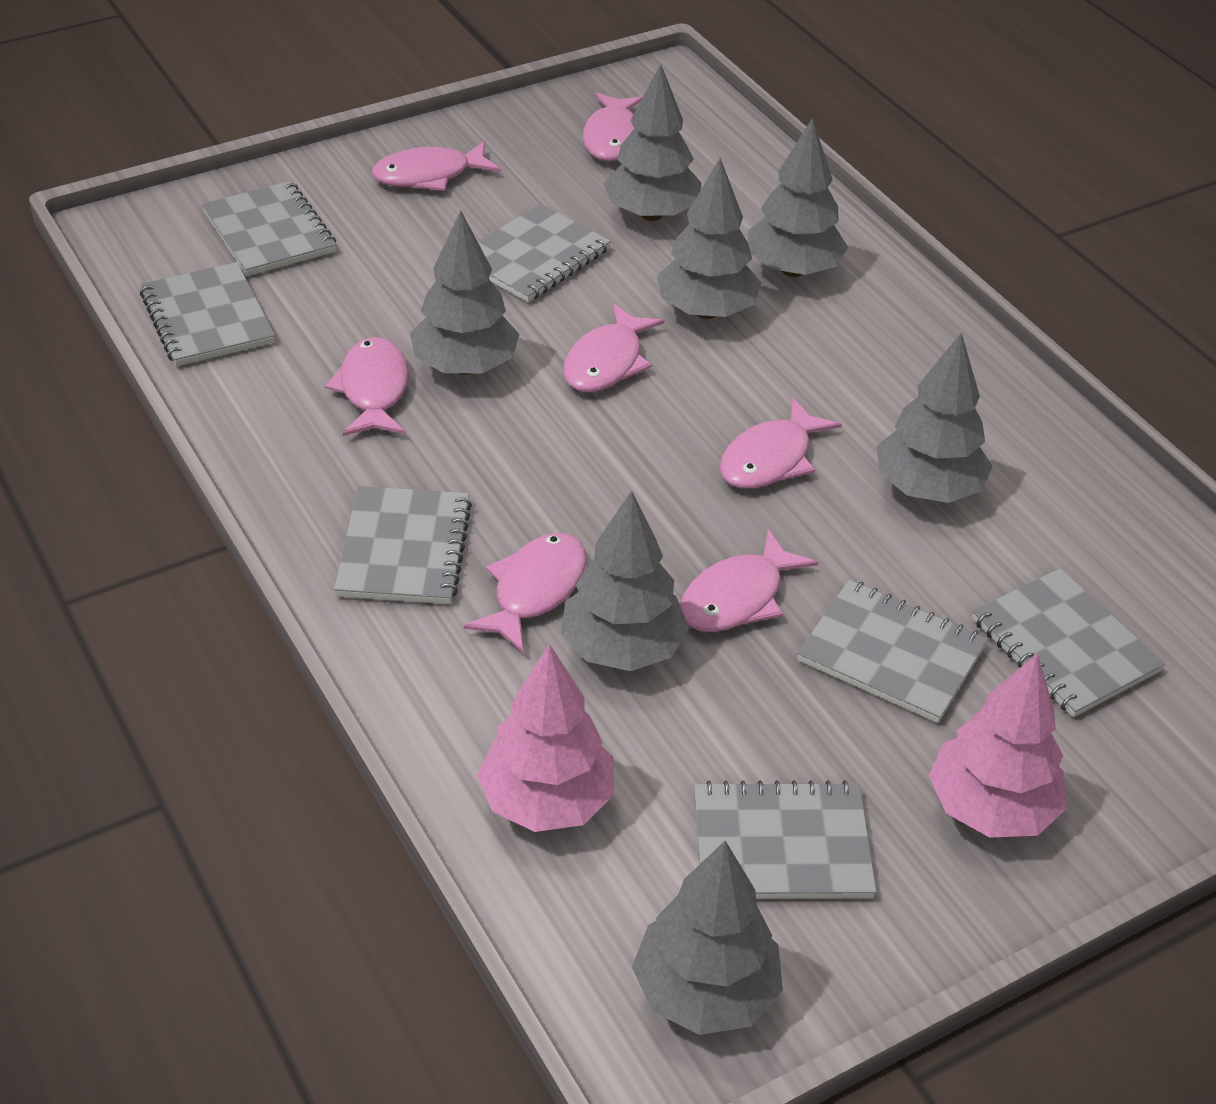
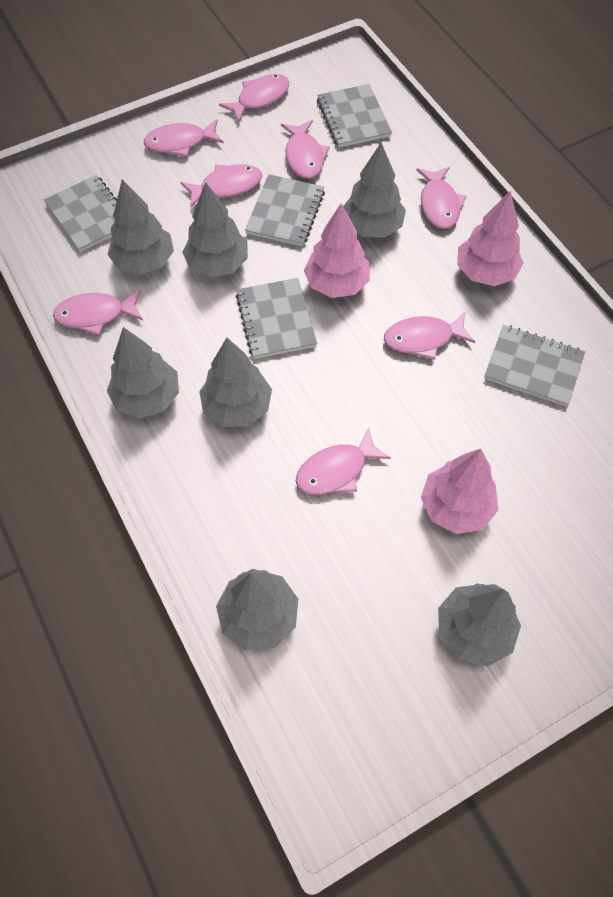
grey notebook: [140,262,275,366] [202,181,337,276] [334,486,472,604] [478,203,611,302] [694,780,877,899] [797,580,988,723] [972,568,1165,717] = 7 -> [44,175,117,252] [236,278,317,359] [245,174,325,247] [317,84,392,148] [484,325,585,407] = 5
pink fish: [325,337,409,436] [372,141,501,191] [463,533,586,654] [563,303,664,392] [583,92,643,161] [680,529,818,632] [719,397,842,489] = 7 -> [53,290,143,335] [144,119,224,157] [180,164,262,207] [219,74,289,122] [281,120,330,179] [296,428,391,495] [384,312,475,360] [416,167,467,229] = 8
pink tree: [477,644,614,832] [929,653,1067,838] = 2 -> [304,203,370,298] [421,449,498,534] [457,191,524,286] = 3

